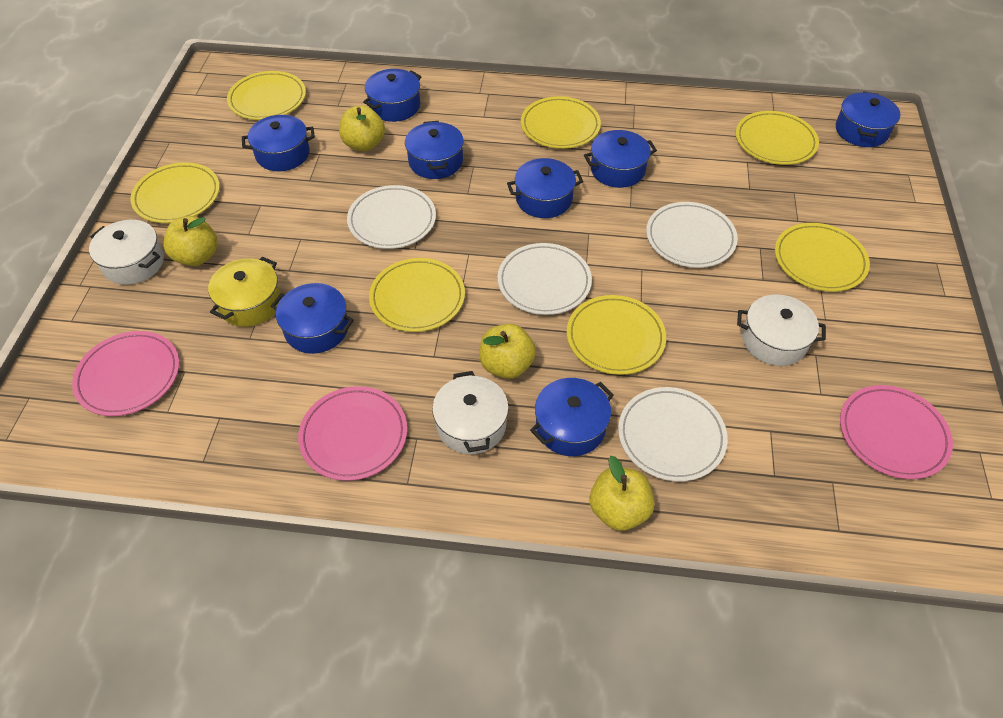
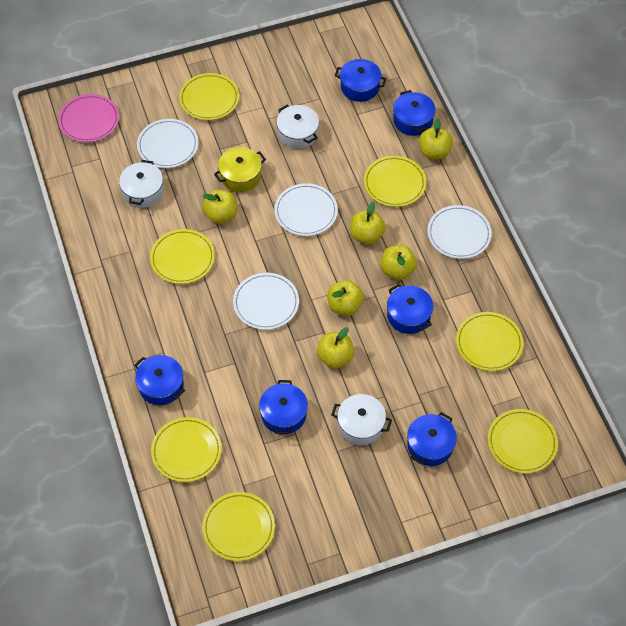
blue pot: [242,115,315,171] [271,283,354,354] [363,69,422,122] [405,121,464,179] [507,158,583,218] [530,378,614,456] [584,130,657,188] [836,91,900,147] = 8 -> [134,355,185,405] [259,380,308,434] [335,59,387,102] [387,284,433,334] [393,90,436,136] [407,412,457,466] = 6
pink plate: [72,331,179,416] [298,386,407,481] [840,385,953,479] = 3 -> [58,94,119,142] = 1
yellow apple: [163,216,218,266] [339,105,385,151] [479,324,536,379] [590,456,655,531] = 4 -> [202,190,237,224] [317,327,354,368] [327,280,364,316] [350,202,386,244] [381,245,417,280] [419,118,453,159] = 6

